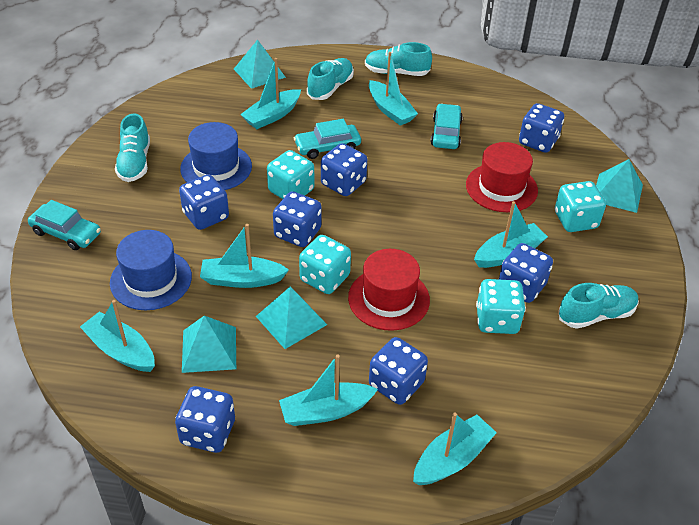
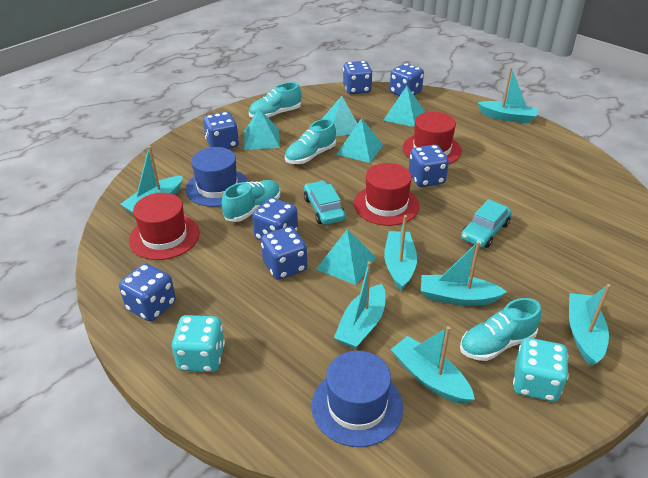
red hat: [348,249,430,331] [466,142,538,212] = 2 -> [129,193,200,260] [354,163,420,226] [403,112,462,164] = 3
turquoise car: [28,200,101,250] [294,119,361,159] [430,103,463,149] = 3 -> [304,181,345,225] [461,199,512,248] = 2
turquoise dice: [267,150,314,199] [299,235,351,294] [476,279,526,334] [555,181,606,232] = 4 -> [172,315,225,372] [513,338,569,402] = 2
turquoise pyramid: [182,316,236,373] [234,40,286,89] [256,287,327,349] [596,159,643,213] = 4 -> [244,108,280,150] [316,229,376,285] [322,96,358,136] [337,118,383,163] [383,86,425,127] = 5

